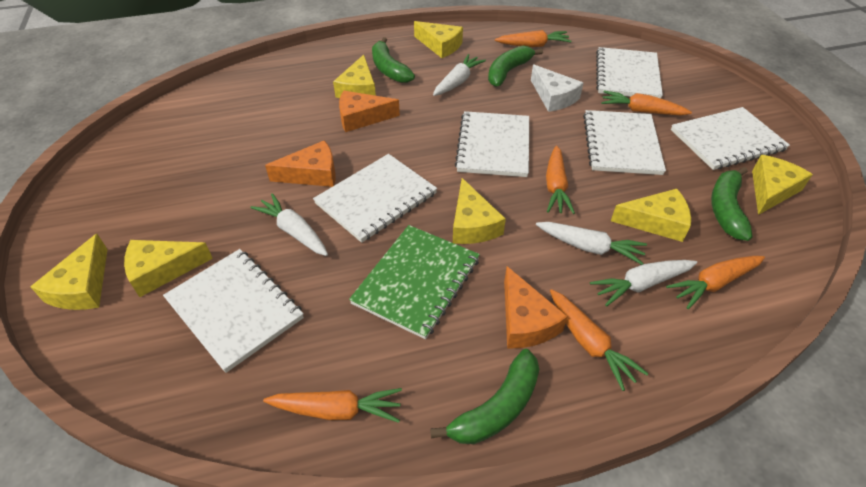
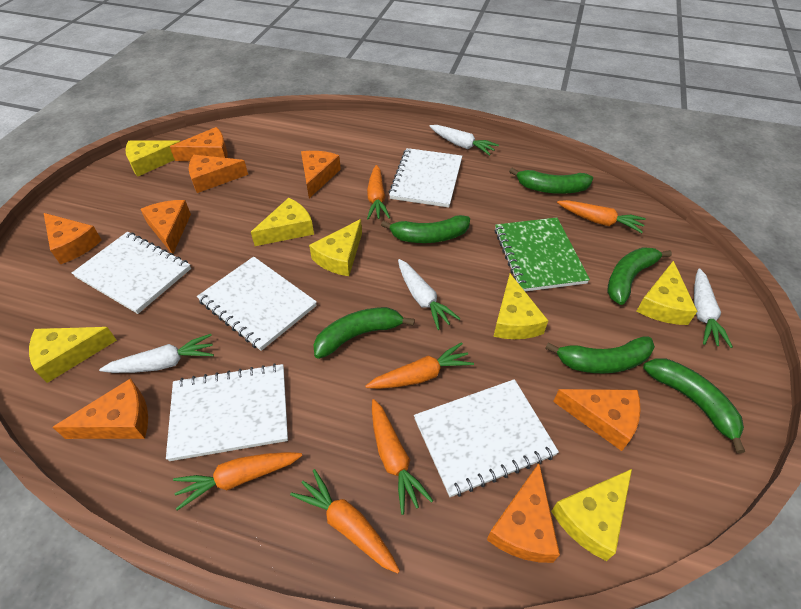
green banana: [372,37,415,83] [430,349,539,444] [488,46,543,87] [711,167,753,241] = 4 -> [313,307,415,359] [381,215,470,243] [509,168,593,194] [545,337,655,374] [607,247,672,305] [643,358,745,453] = 6
orange cheese: [265,140,336,187] [339,91,400,132] [504,266,568,349] = 3 -> [44,213,102,264] [53,378,148,439] [140,200,191,253] [170,127,228,161] [189,155,248,193] [301,151,341,198] [487,463,560,563] [553,389,641,451] = 8
white cheese: [531,65,583,112] = 1 -> none = 0
white notebook: [163,249,304,373] [313,154,437,243] [455,111,529,177] [583,110,666,175] [596,47,663,98] [671,107,790,170] = 6 -> [72,232,191,314] [166,363,288,461] [197,257,317,351] [389,148,462,208] [414,379,559,497] = 5

